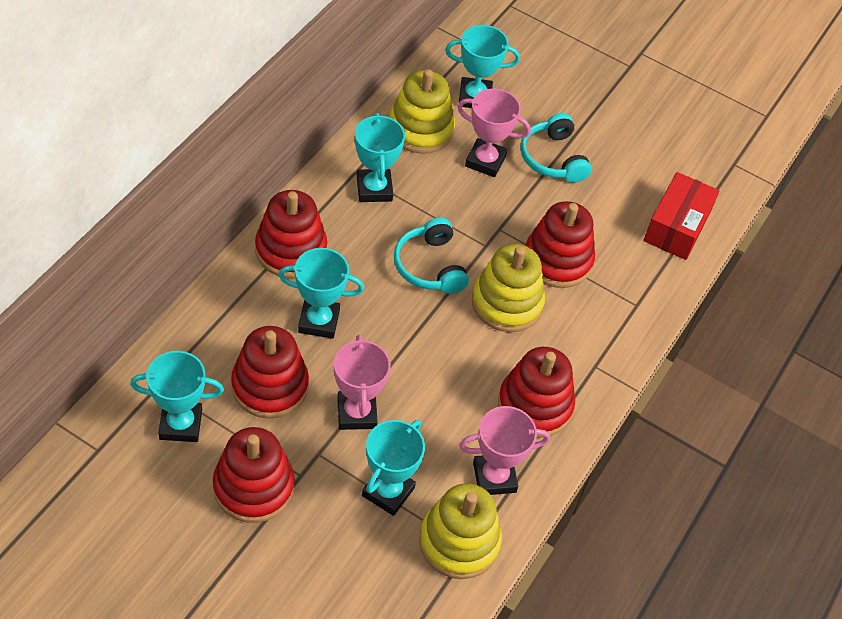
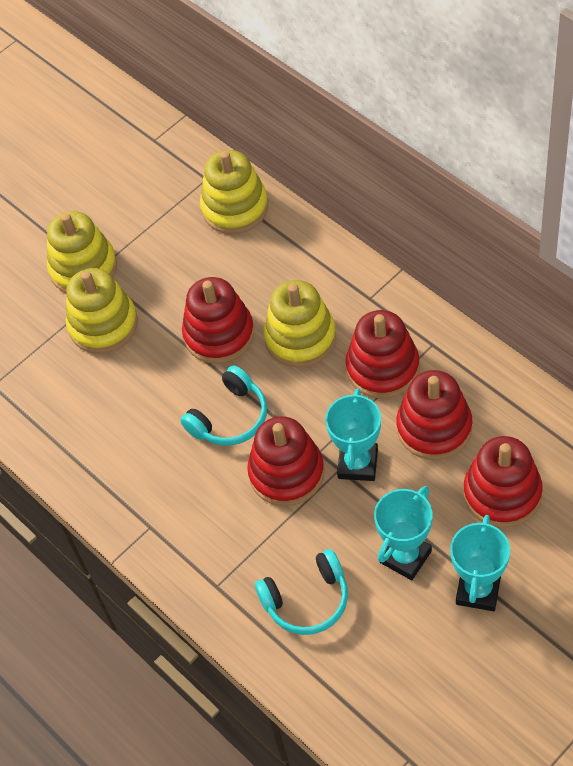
pink trophy: [334,335,391,430] [457,88,531,177] [459,406,550,495] = 3 -> none = 0
red box: [643,172,720,260] = 1 -> none = 0
turquoise trophy: [130,351,224,442] [278,248,364,339] [355,113,405,202] [362,420,425,516] [445,25,520,108] = 5 -> [325,388,381,481] [374,486,432,580] [450,515,510,611] = 3
yellow stacking toy: [389,69,455,154] [419,483,502,579] [472,244,545,332] = 3 -> [47,211,117,293] [66,268,138,354] [200,150,268,234] [264,280,336,368] = 4

